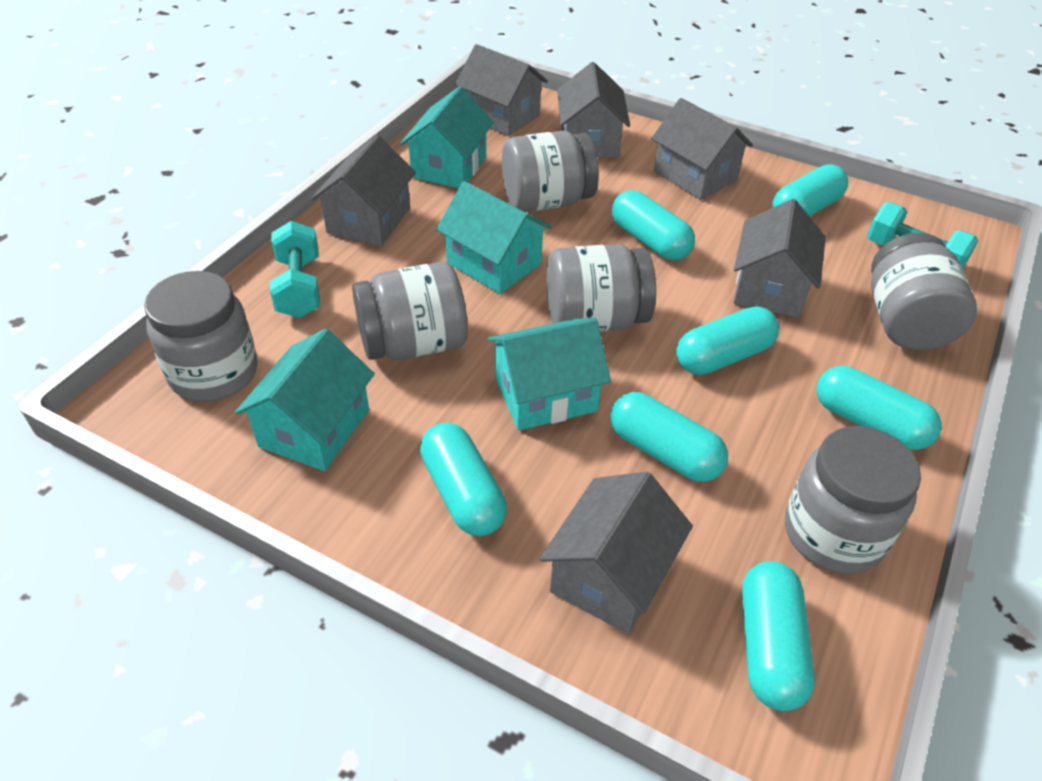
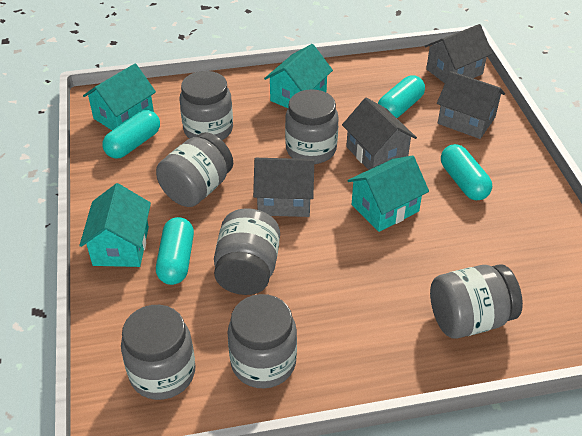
grey house: [311,135,416,246] [455,44,548,136] [540,472,693,634] [557,62,630,158] [651,98,753,200] [733,199,826,318] = 6 -> [253,158,314,217] [342,98,417,170] [425,24,493,83] [437,71,505,139] = 4
grey jar: [144,271,258,402] [352,262,468,360] [502,131,599,212] [547,244,656,332] [785,426,921,574] [871,233,977,350] = 6 -> [121,305,196,400] [156,132,233,207] [180,71,233,140] [214,208,280,295] [228,294,297,388] [285,89,339,164] [430,264,523,339] = 7
turquoise capsule: [420,423,507,536] [610,392,728,482] [612,190,695,260] [676,306,779,375] [742,561,815,711] [772,164,848,217] [817,366,941,450] = 7 -> [102,110,160,159] [156,217,194,285] [378,75,425,118] [441,144,492,200] = 4
turquoise dumbbell: [270,221,320,318] [867,202,978,269] = 2 -> none = 0

